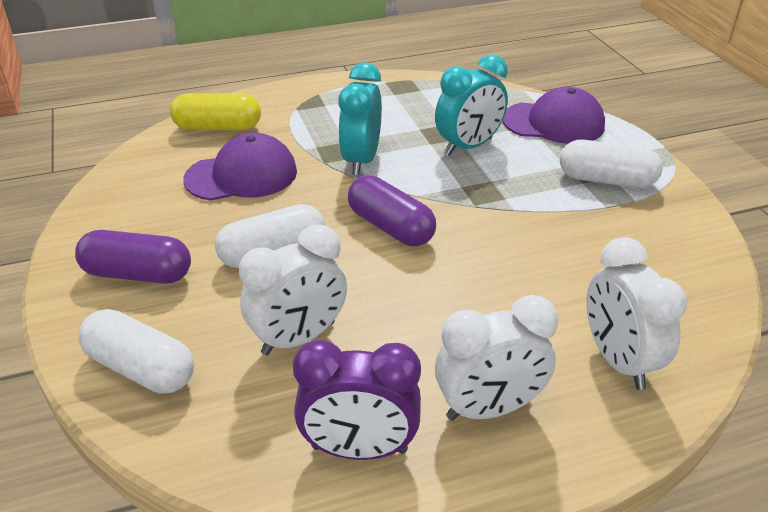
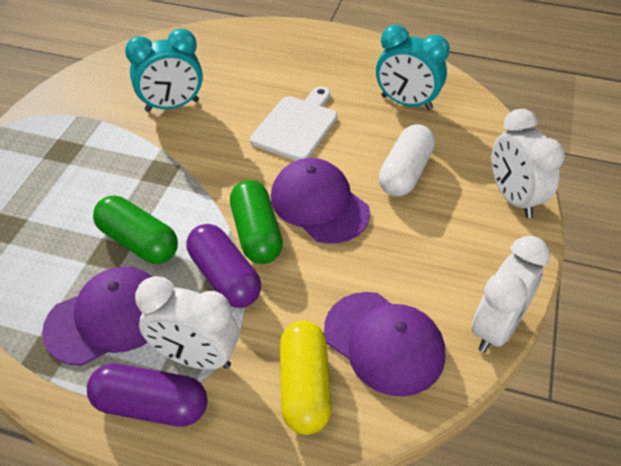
green capsule: none = 0 -> [93,196,178,264] [230,180,283,264] = 2
purple cap: [183,133,297,201] [502,87,605,144] = 2 -> [42,267,153,366] [271,158,370,244] [324,292,445,397] = 3
purple clock: [293,340,421,460] = 1 -> none = 0
white capsule: [78,309,194,393] [215,204,325,268] [560,140,663,188] = 3 -> [379,124,435,196] = 1
white cutting board: none = 0 -> [250,86,337,161] = 1

